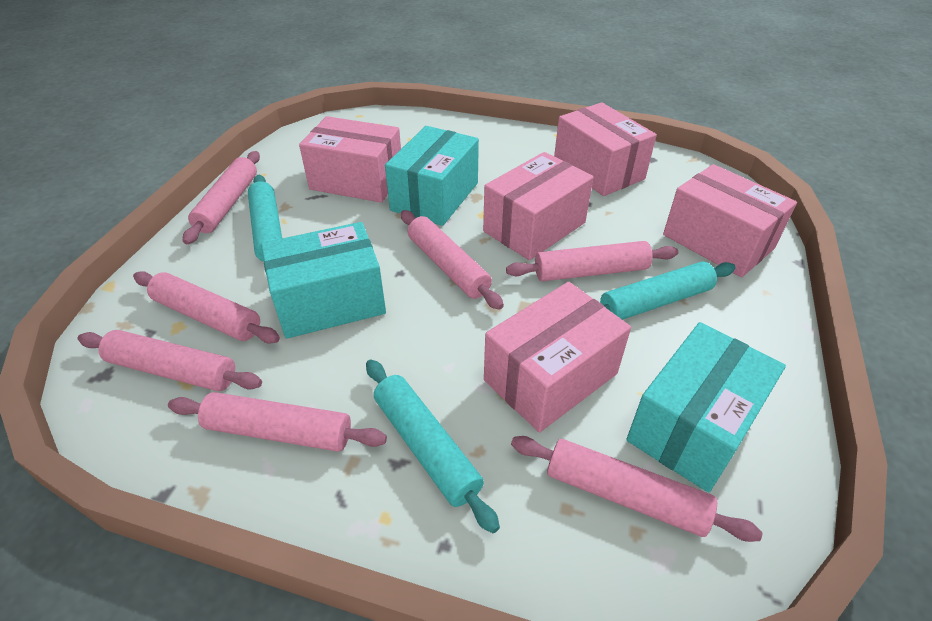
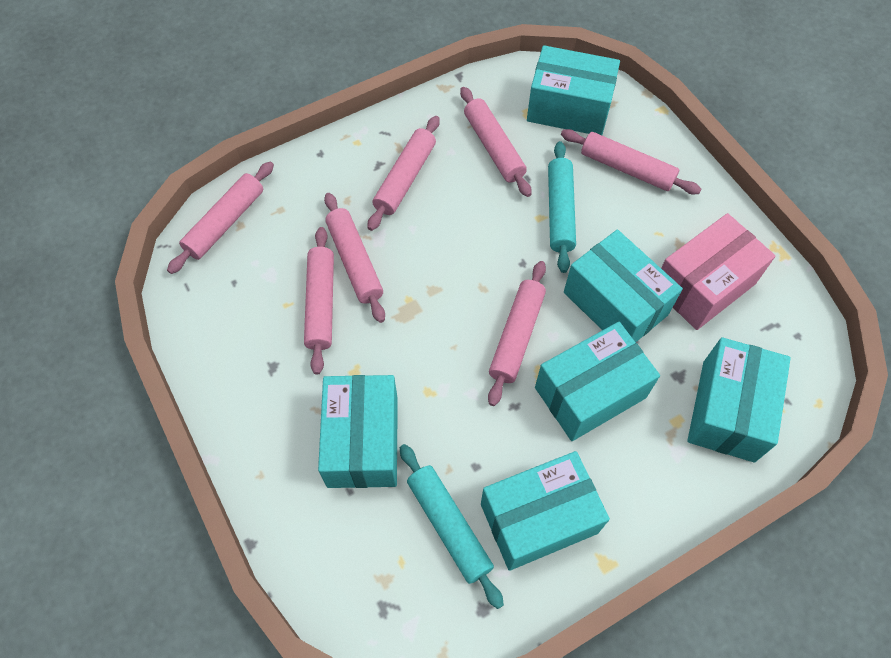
pink box: [299,116,401,203] [483,152,594,260] [484,282,631,432] [554,102,657,196] [663,164,797,277] = 5 -> [661,213,775,330] = 1
turquoise box: [261,222,386,339] [385,126,479,226] [626,322,786,492] = 3 -> [318,375,398,488] [481,451,610,571] [527,45,620,135] [535,322,660,441] [564,230,683,342] [687,337,791,462] = 6
turquoise rolling pin: [248,175,282,262] [366,359,500,533] [600,262,736,320] = 3 -> [400,444,504,609] [548,141,576,273] = 2

